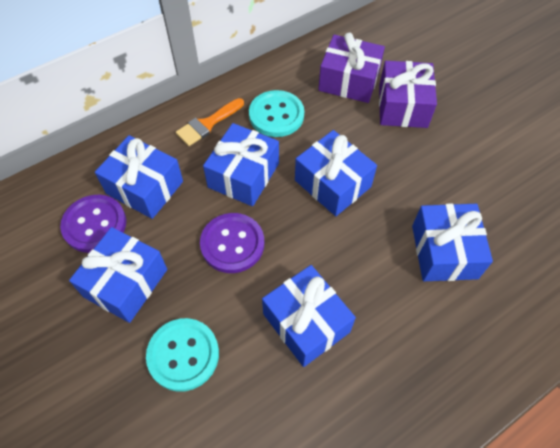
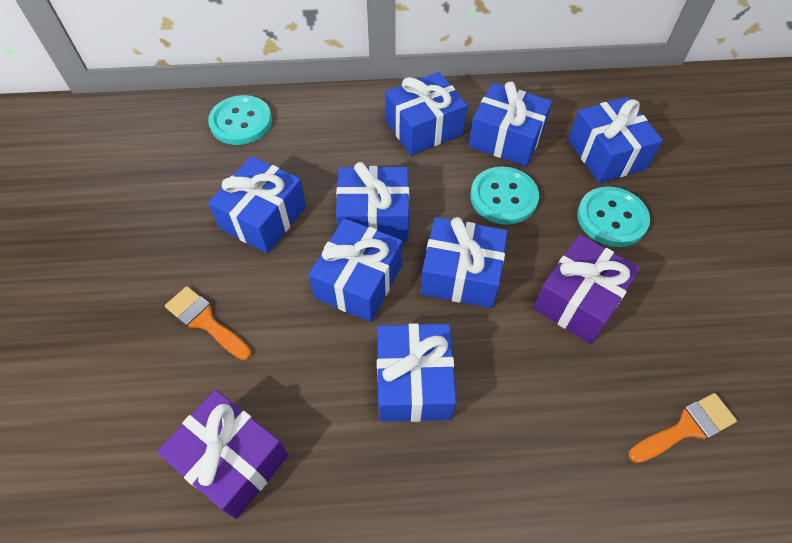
blue gift: [69,227,167,323] [95,135,183,219] [203,123,279,206] [262,265,356,367] [295,130,377,216] [412,203,493,281] = 6 -> [208,156,306,253] [308,218,402,322] [336,162,409,242] [377,323,456,422] [385,72,467,155] [421,217,508,308] [469,81,552,166] [568,97,663,183] = 8
orange brush: [176,98,244,146] = 1 -> [165,286,252,360] [629,393,737,463] = 2
purple button: [60,195,126,253] [200,213,264,273] = 2 -> none = 0
turquoise button: [146,318,219,392] [249,90,304,137] = 2 -> [208,95,272,145] [470,167,539,225] [577,186,650,247] = 3

